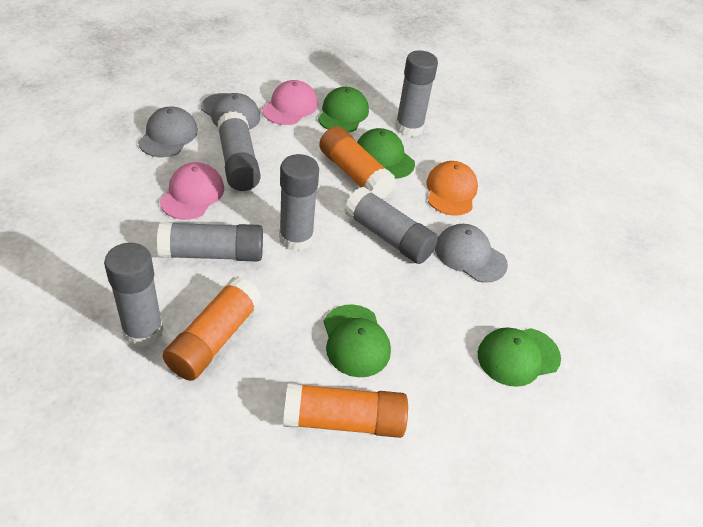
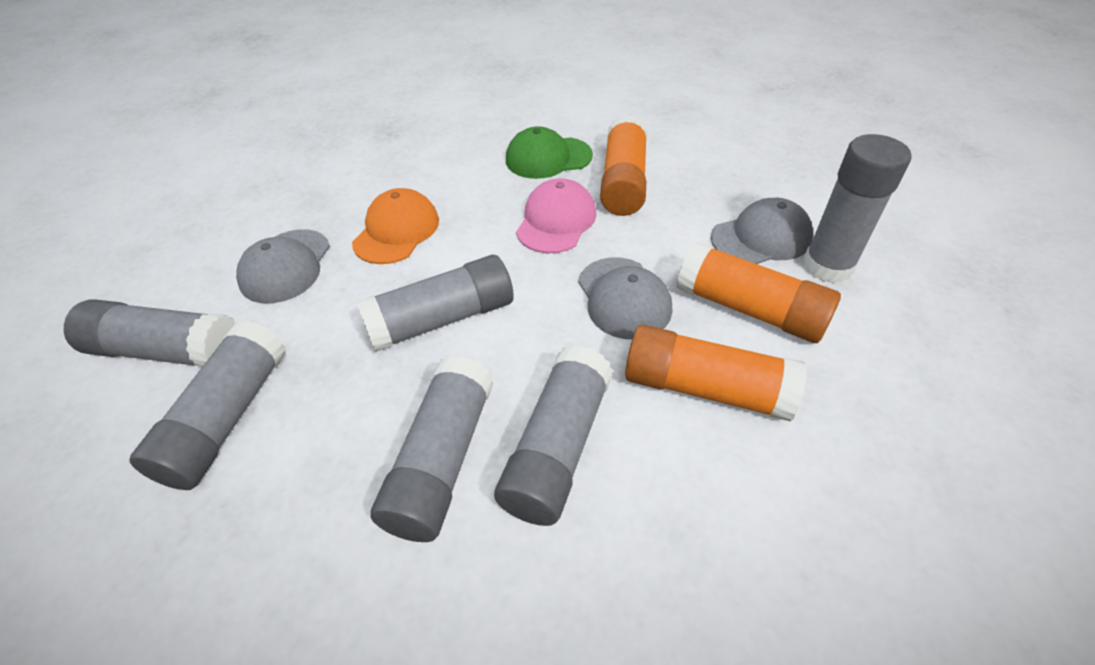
green cap: [318,87,369,133] [324,305,391,377] [357,128,415,179] [478,327,561,387] = 4 -> [506,126,593,179] = 1
pink cap: [160,162,224,220] [262,80,318,125] = 2 -> [516,178,596,253] = 1

